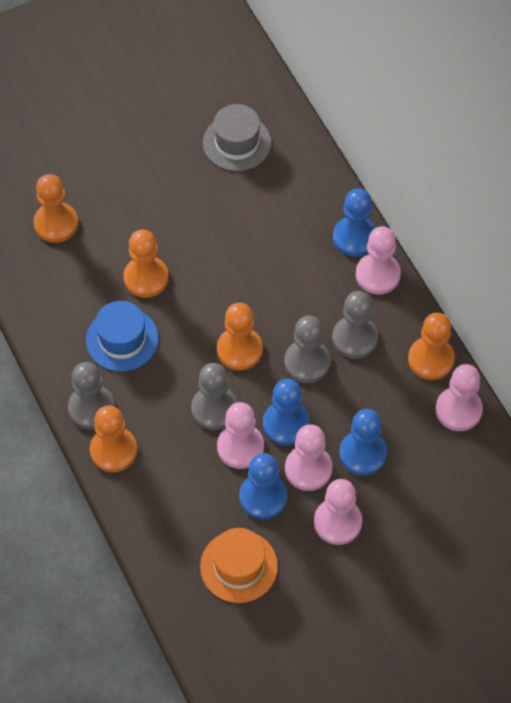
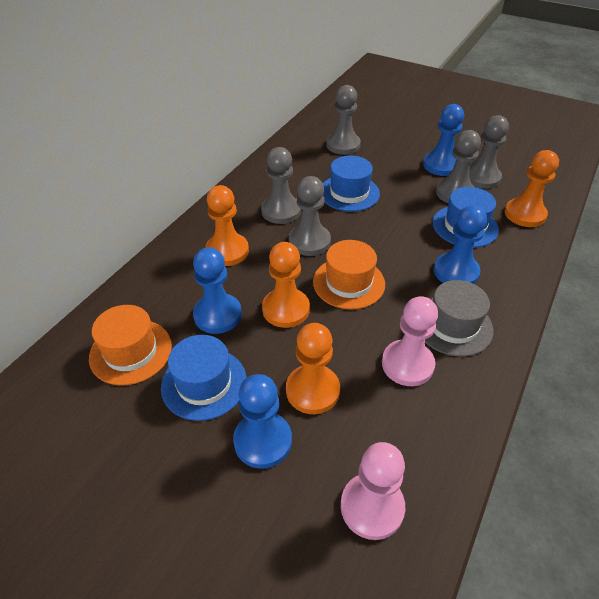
blue hat: [86,301,159,372] = 1 -> [161,335,247,421] [323,155,380,212] [433,187,499,248] = 3
grey pawn: [68,362,115,429] [191,363,237,430] [284,316,330,383] [332,291,378,359] = 4 -> [261,147,301,224] [289,176,331,256] [326,85,361,155] [436,130,481,203] [469,115,509,189] = 5
orange hat: [200,528,278,603] = 1 -> [89,305,172,385] [313,240,385,310] = 2
orange pawn: [34,174,78,243] [90,406,137,472] [124,230,169,298] [217,303,263,370] [408,313,455,380] = 5 -> [205,185,249,266] [262,242,310,328] [286,323,340,414] [505,150,559,227] = 4
pink pawn: [217,402,264,469] [285,424,332,491] [314,479,362,545] [356,226,401,295] [435,364,483,431] = 5 -> [341,442,405,540] [382,296,438,386] = 2

